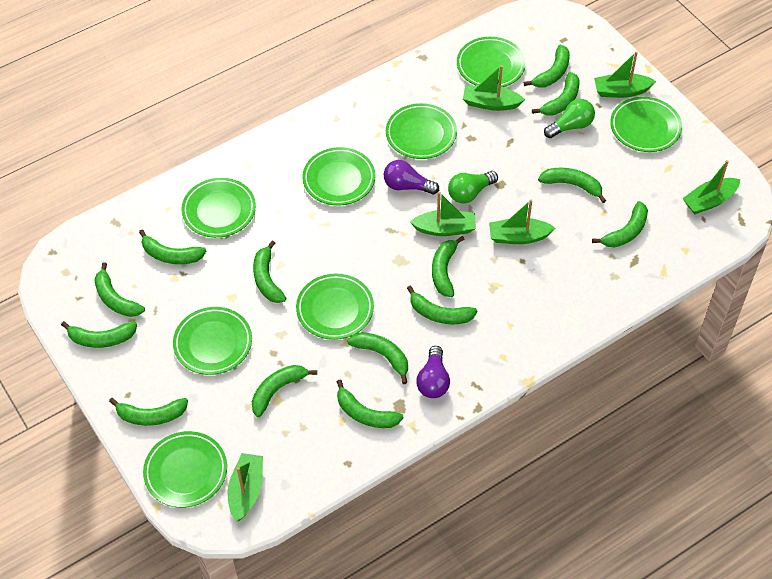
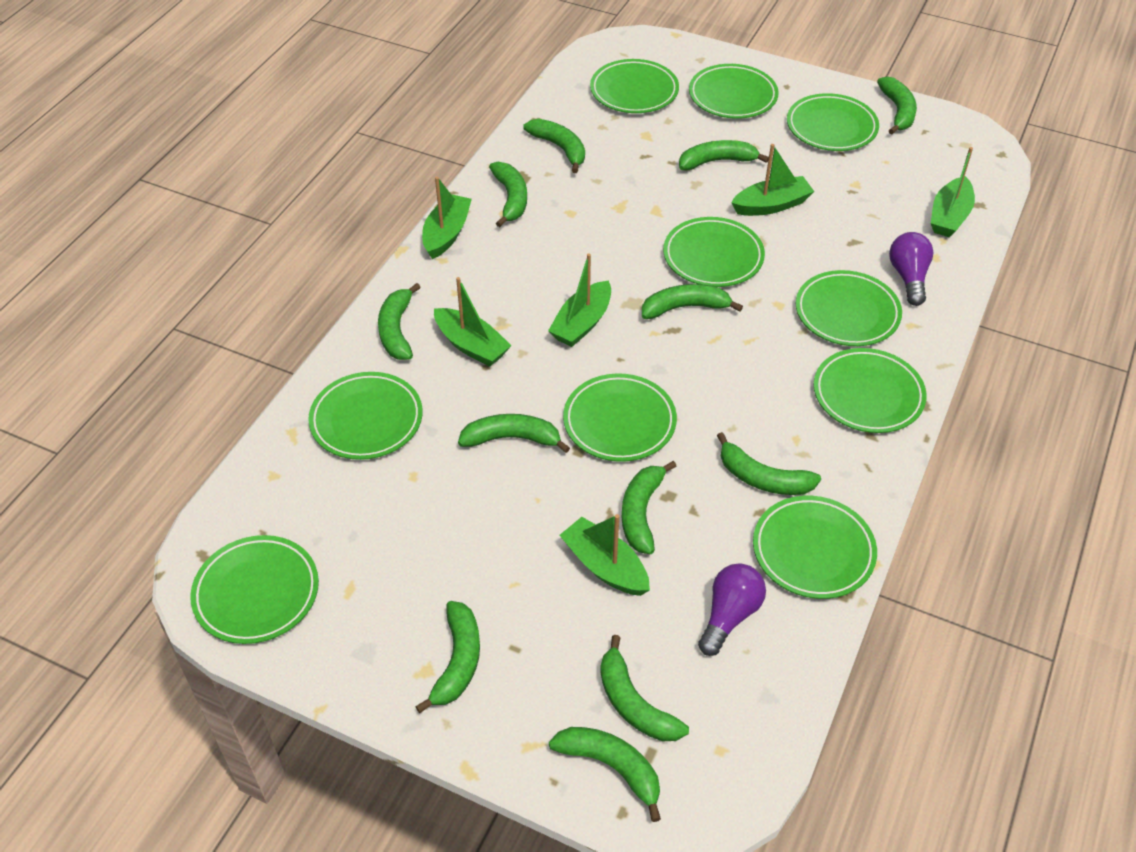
green banana: [61,321,137,348] [94,262,145,317] [109,398,188,426] [139,229,206,264] [252,365,317,417] [253,241,286,303] [336,379,404,428] [347,332,408,384] [407,286,477,324] [432,236,465,297] [524,44,570,87] [532,72,579,116] [538,168,606,203] [592,201,648,248] = 14 -> [378,283,421,360] [415,601,480,713] [458,414,570,453] [489,162,527,227] [524,119,585,173] [549,727,661,822] [600,635,689,741] [621,461,677,554] [642,284,743,319] [679,140,769,170] [717,432,821,495] [877,77,917,134] = 12
green light bulb: [448,171,498,203] [544,99,595,138] = 2 -> none = 0
green plate: [143,431,227,508] [173,307,252,375] [181,178,256,238] [296,273,374,340] [302,147,376,206] [386,103,457,159] [457,37,526,87] [610,97,682,152] = 8 -> [190,535,319,644] [308,372,423,460] [563,373,677,462] [590,59,679,113] [663,217,765,287] [689,64,779,119] [753,496,877,599] [787,93,879,151] [796,270,902,346] [814,348,927,433] = 10

